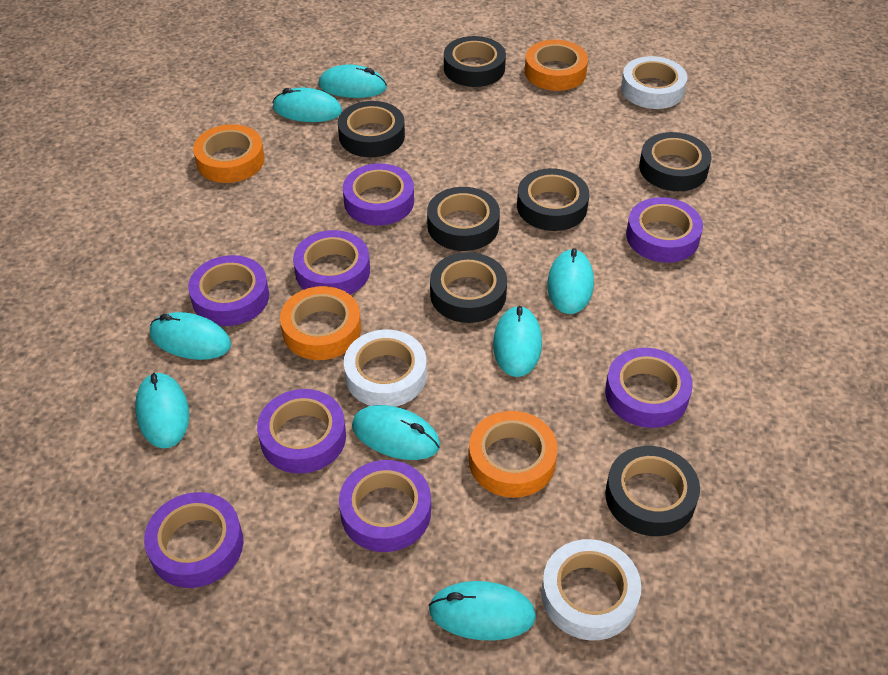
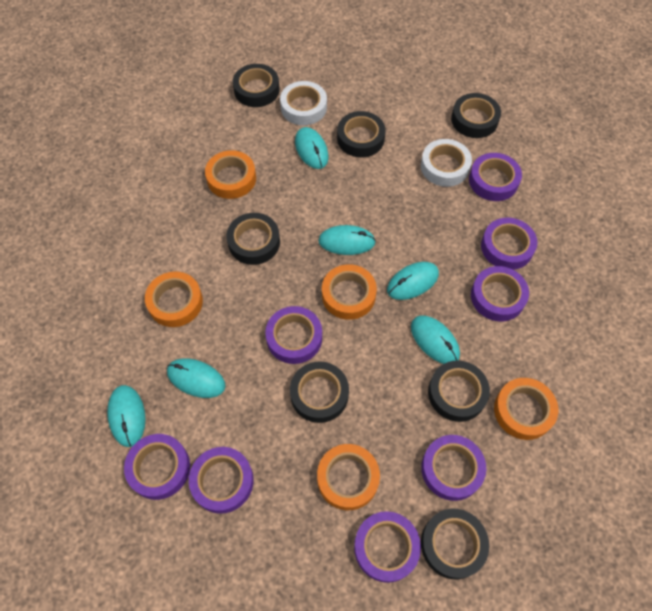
orange tape: [193,124,265,183] [280,286,361,360] [469,411,558,498] [525,40,588,91] = 4 -> [145,271,203,327] [205,150,256,199] [317,444,380,510] [322,264,377,320] [494,378,558,440] = 5
turquoise mouse: [135,372,189,448] [150,312,231,360] [272,88,342,122] [319,64,387,98] [352,405,440,460] [428,581,536,640] [493,306,542,377] [547,248,594,314] = 8 -> [107,385,145,447] [167,358,225,398] [295,127,328,169] [318,225,376,255] [387,262,439,300] [411,315,460,364] = 6
white tape: [344,330,427,407] [541,539,641,640] [621,56,687,109] = 3 -> [280,81,327,125] [421,139,472,187] = 2

